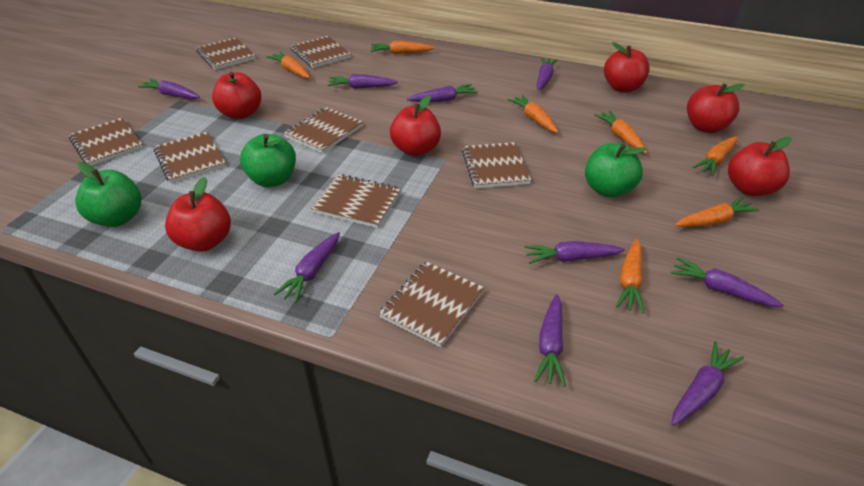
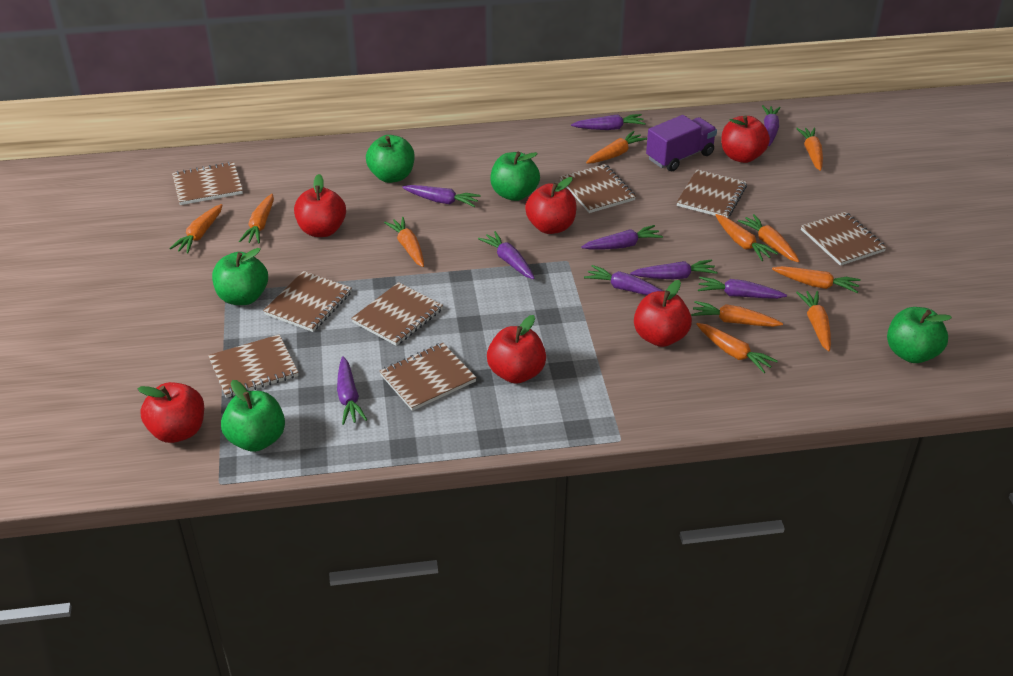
green apple: [75,162,142,227] [240,134,296,187] [585,143,646,198] = 3 -> [212,248,268,305] [221,380,285,452] [366,135,415,183] [490,152,540,201] [887,307,952,363] = 5
orange carrot: [266,52,310,78] [370,41,434,54] [507,95,558,133] [594,111,647,153] [616,239,645,313] [675,197,760,227] [692,136,737,176] = 7 -> [169,204,222,254] [239,194,274,244] [384,217,424,267] [586,131,647,164] [691,301,783,327] [696,323,778,373] [715,214,778,261] [738,214,799,262] [772,266,861,293] [796,128,823,171] [796,291,831,351] = 11
purple truck: none = 0 -> [646,115,717,171] = 1

